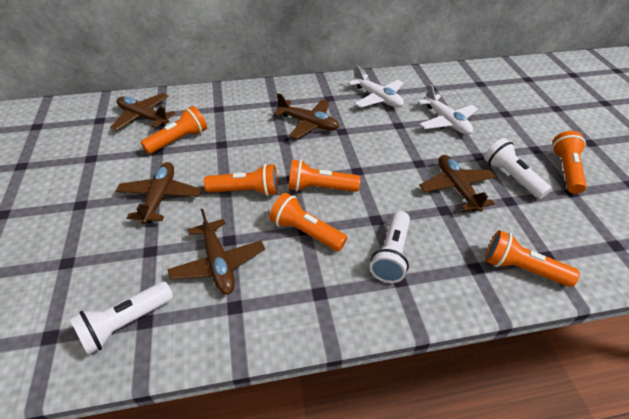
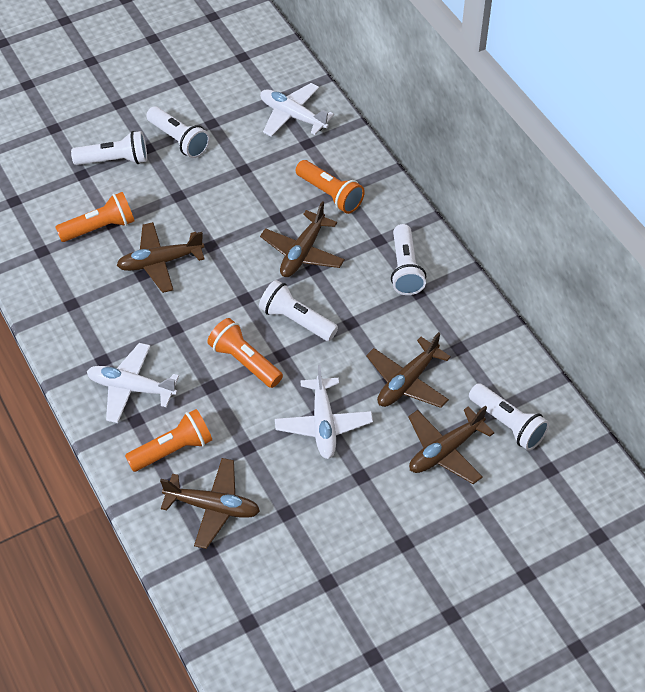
orange flashlight: [141,106,207,154] [204,164,278,196] [269,193,347,251] [288,160,361,192] [485,230,580,287] [552,131,587,194] = 6 -> [55,192,135,242] [125,409,212,472] [207,318,283,388] [296,160,365,214] = 4
white flashlight: [69,282,173,355] [370,211,410,283] [484,138,552,199] = 3 -> [71,131,147,165] [146,106,210,158] [259,280,338,341] [391,224,426,295] [469,383,549,451] = 5
white plane: [348,65,404,108] [418,84,478,135] = 2 -> [87,343,179,423] [260,83,334,137] [275,365,373,459] = 3

